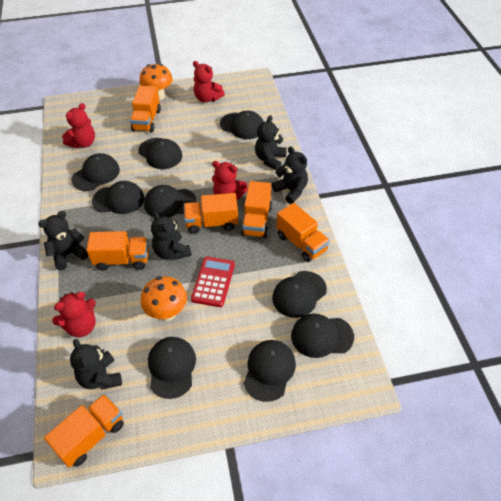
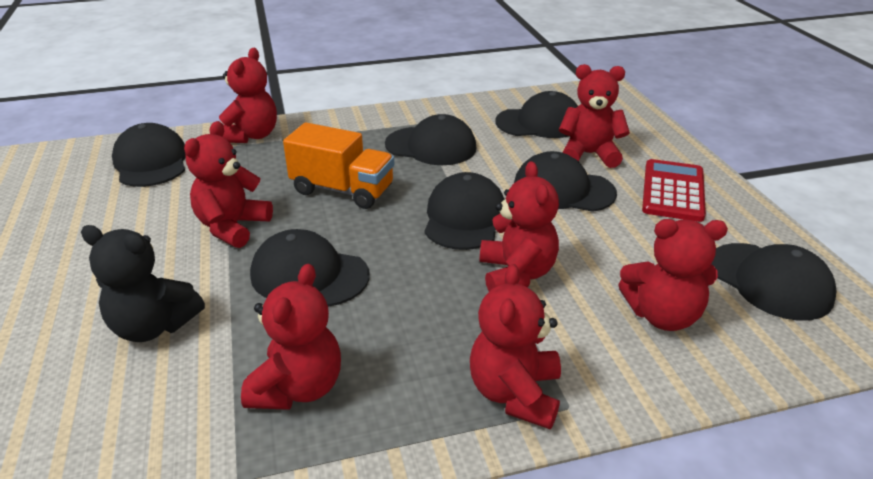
black cap: [71,153,120,191] [92,181,144,214] [138,138,182,169] [144,185,196,218] [148,337,196,399] [220,111,264,139] [244,340,296,402] [272,271,327,318] [291,314,354,358] = 9 -> [112,123,186,187] [250,229,369,307] [385,114,477,165] [424,172,505,250] [495,91,578,138] [514,151,617,212] [711,243,837,321] = 7
black teddy bear: [38,211,88,270] [70,339,122,390] [151,212,192,260] [255,115,287,170] [272,146,308,204] = 5 -> [81,225,205,342] = 1
orange mushroom: [140,64,173,100] [141,276,187,321] = 2 -> none = 0
orange truck: [44,394,124,468] [86,231,149,271] [130,86,161,132] [184,193,238,234] [241,181,272,238] [276,203,330,262] = 6 -> [283,123,394,209] = 1
red teddy bear: [52,292,96,337] [62,103,95,148] [193,61,225,103] [212,161,248,200] = 4 -> [184,121,273,248] [219,48,277,143] [241,264,341,410] [470,264,561,429] [480,161,559,291] [559,64,630,168] [618,219,728,331] = 7

